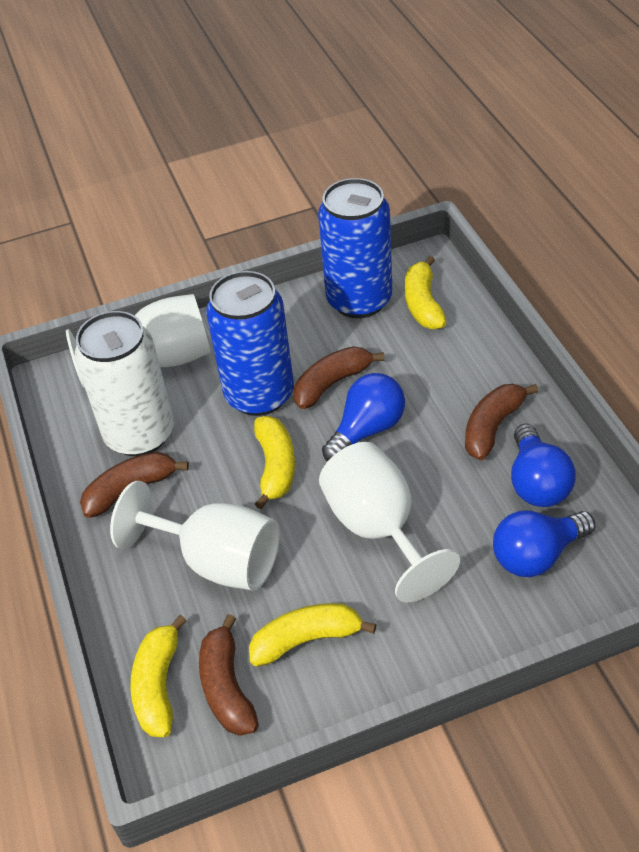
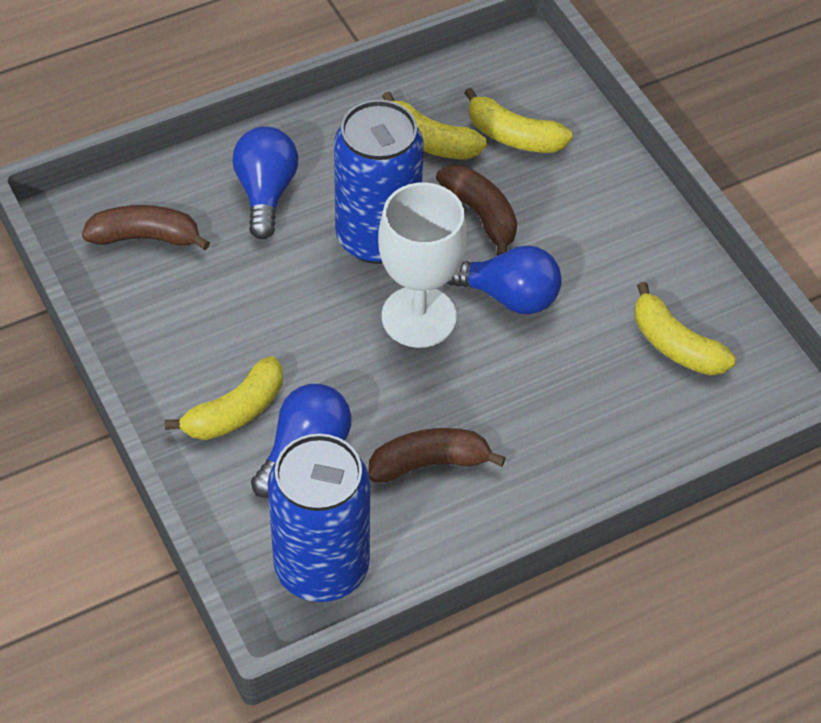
brown banana: [80,452,189,518] [199,614,259,736] [294,346,384,409] [465,384,538,460] = 4 -> [82,205,210,250] [368,428,506,483] [436,165,517,256] = 3
white can: [75,311,174,456] = 1 -> none = 0
white goblet: [66,294,211,389] [110,481,280,591] [319,442,460,603] = 3 -> [378,183,467,348] = 1

